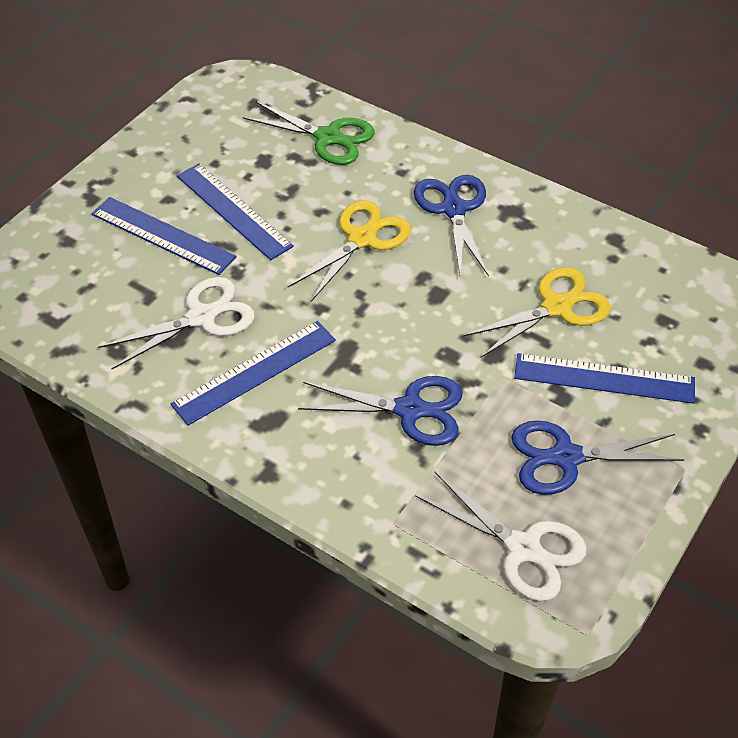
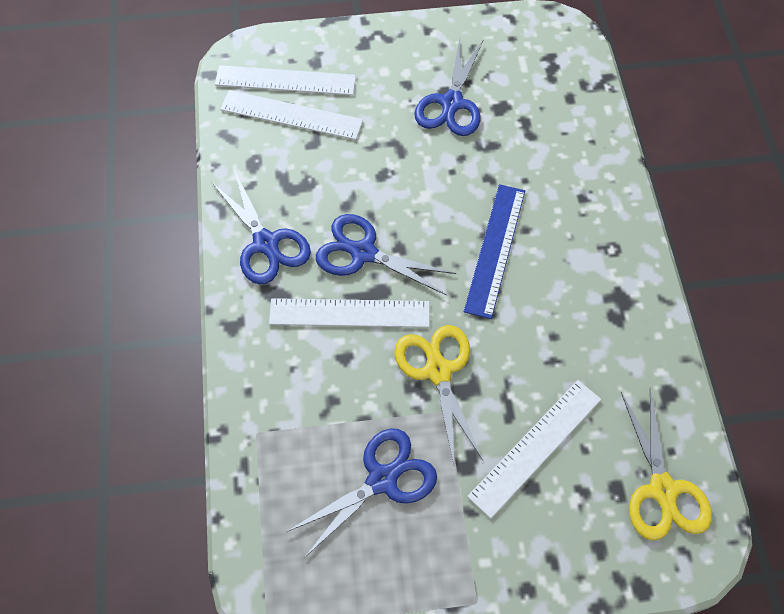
blue ruler: [91,197,236,275] [171,321,336,426] [177,163,294,260] [514,353,695,404] = 4 -> [464,184,525,319] = 1
blue scissors: [298,376,463,446] [414,175,489,277] [511,421,684,495] = 3 -> [211,170,311,284] [286,428,437,558] [316,214,457,295] [414,39,483,136] = 4
green scissors: [243,101,374,165] = 1 -> none = 0
white ruler: none = 0 -> [215,65,356,95] [220,90,363,140] [269,298,429,328] [467,380,601,519] = 4
white scissors: [98,277,255,369] [415,472,587,601] = 2 -> none = 0

